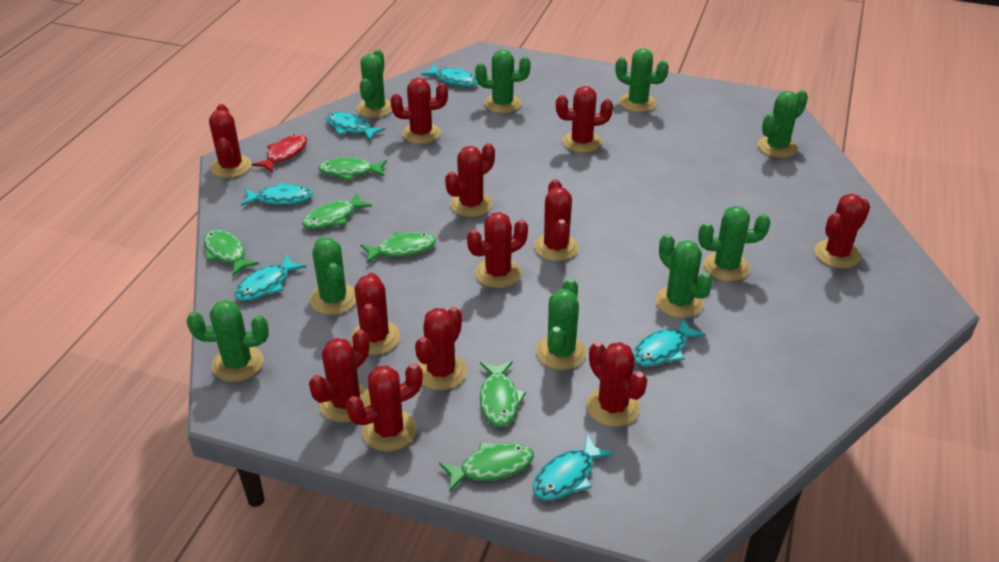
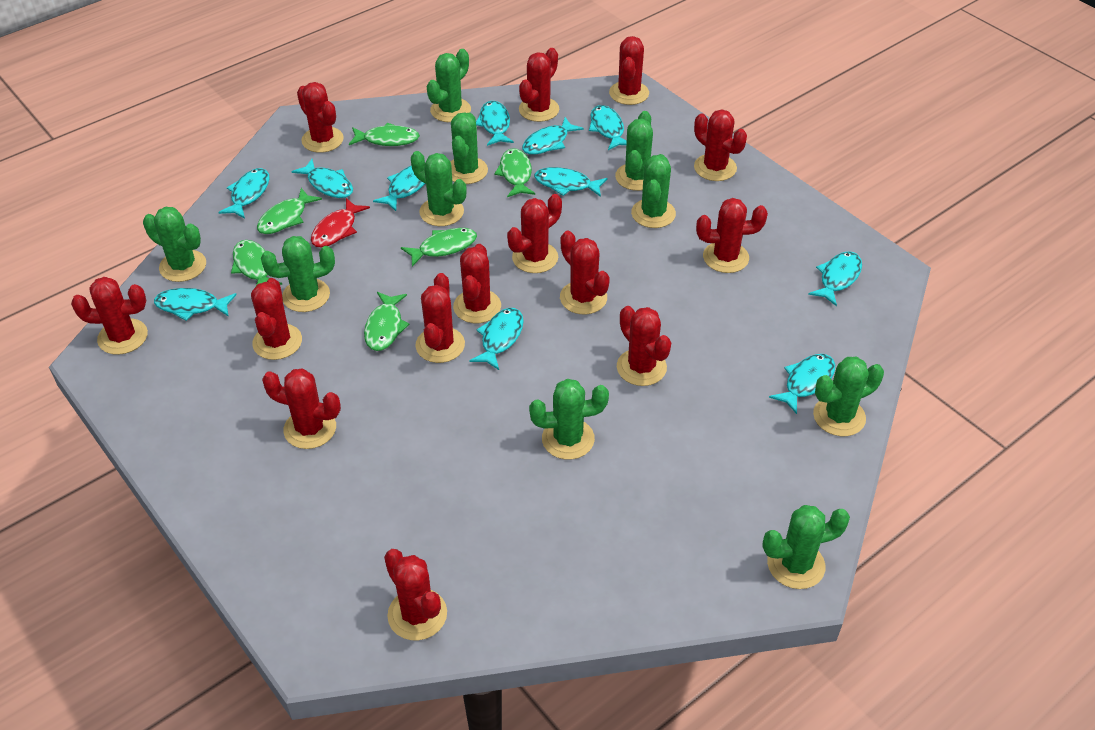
green cactus: [186,300,269,382] [310,237,356,315] [357,49,392,118] [475,49,531,113] [536,278,586,370] [615,48,669,112] [655,234,713,318] [698,206,771,281] [758,90,808,158] = 9 -> [143,207,206,282] [261,236,335,312] [411,151,466,226] [427,49,471,122] [450,112,488,184] [529,379,609,460] [615,111,653,191] [631,154,676,228] [762,505,850,589] [813,357,884,436] = 10
red cactus: [209,104,252,178] [309,329,371,422] [346,363,423,452] [350,273,400,355] [390,78,448,144] [415,307,467,390] [445,143,495,217] [467,212,528,288] [534,179,579,261] [556,86,613,153] [586,341,647,427] [815,194,870,268] = 12 -> [71,277,148,355] [251,278,302,360] [262,368,341,449] [297,82,344,153] [384,549,447,640] [415,273,465,363] [453,244,501,323] [507,194,562,273] [519,48,559,122] [560,231,610,314] [609,36,649,105] [617,306,671,386] [694,109,747,181] [696,198,768,273] = 14
turquoise fish: [234,254,307,301] [241,182,313,206] [326,112,385,140] [421,65,478,86] [533,434,614,500] [633,317,706,366] = 6 -> [154,288,237,321] [219,168,270,219] [291,159,353,198] [373,166,425,211] [469,308,524,370] [476,101,514,146] [522,117,584,155] [534,167,607,197] [589,105,627,150] [769,354,835,414] [808,251,862,306] = 11

